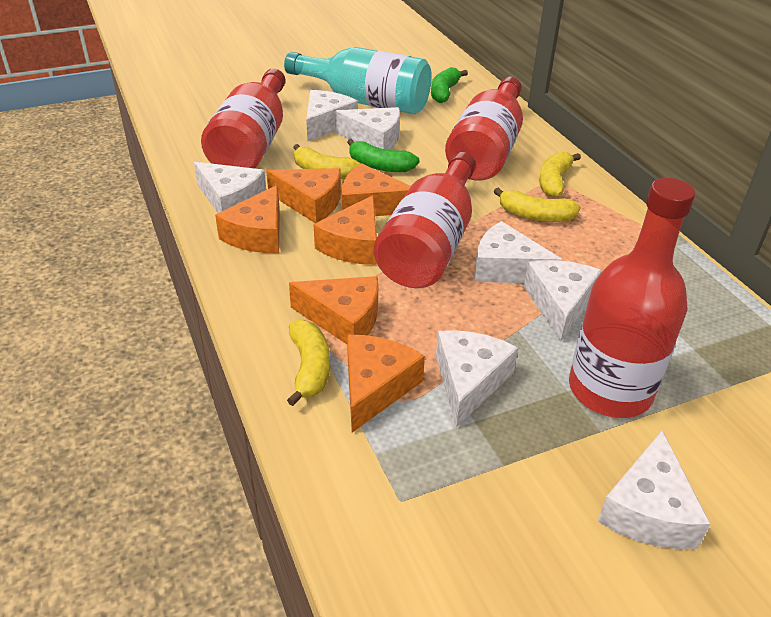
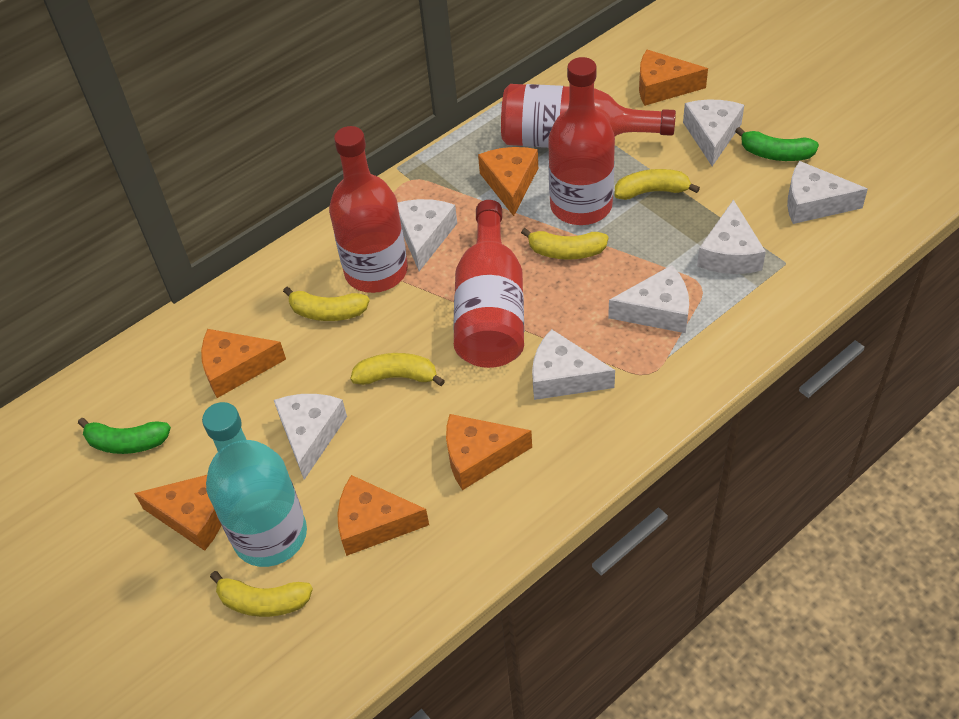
yellow banana: [287,320,330,406] [293,144,361,179] [494,188,580,222] [539,151,581,198] = 4 -> [210,571,313,617] [283,287,370,321] [350,353,445,386] [521,228,608,260] [615,169,700,200] = 5

